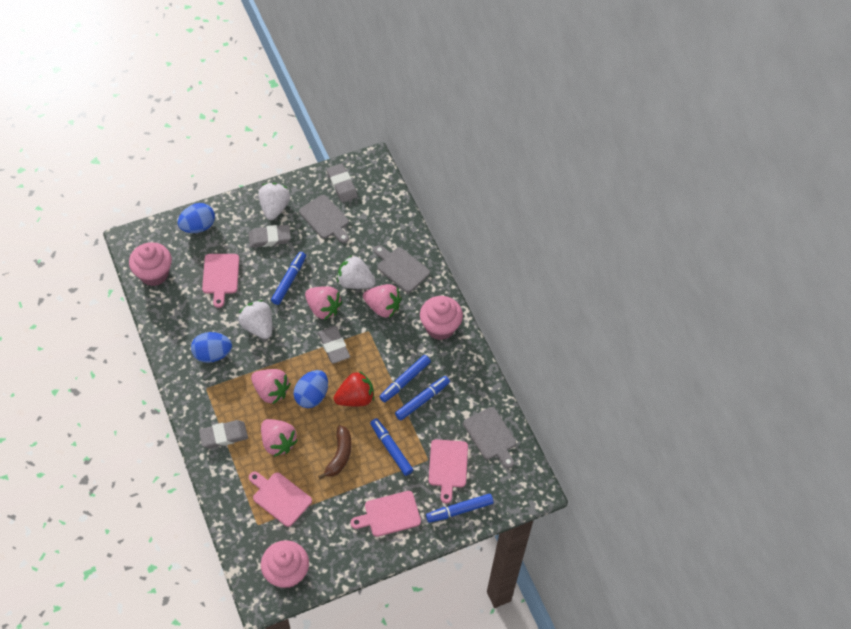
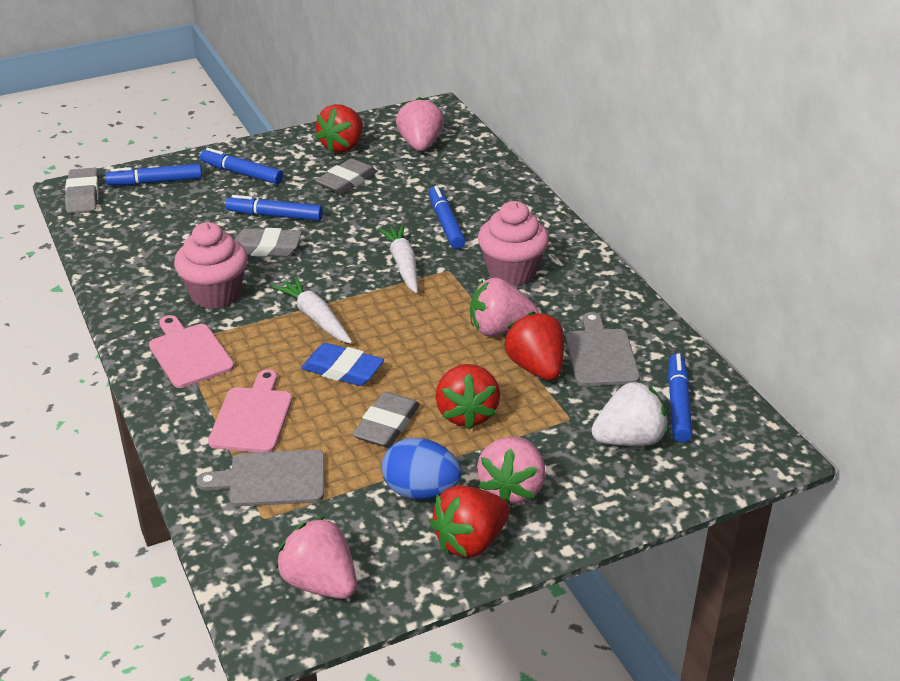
blue egg: [178,203,215,233] [191,332,232,363] [294,370,328,408] = 3 -> [382,438,462,500] = 1
blue eraser: none = 0 -> [301,343,384,386] = 1
brown banana: [318,425,352,480] = 1 -> none = 0
grey cutting board: [299,195,349,243] [374,245,430,293] [463,407,516,468] = 3 -> [196,450,325,507] [566,312,640,386] = 2
pink cupcake: [129,242,172,286] [261,540,309,589] [420,296,463,340] = 3 -> [174,222,248,309] [478,201,549,286] = 2
pink cutting board: [202,254,239,308] [249,472,312,527] [350,491,421,537] [428,439,468,504] = 4 -> [149,315,234,388] [208,369,292,453] = 2
red strawberry: [334,371,374,406] = 1 -> [315,104,363,153] [430,485,510,558] [435,364,500,430] [504,311,564,380] = 4
white carrot: none = 0 -> [272,277,352,344] [378,224,418,293] = 2
white strawberry: [239,300,272,339] [258,183,290,220] [337,255,376,289] = 3 -> [591,381,669,446] = 1

